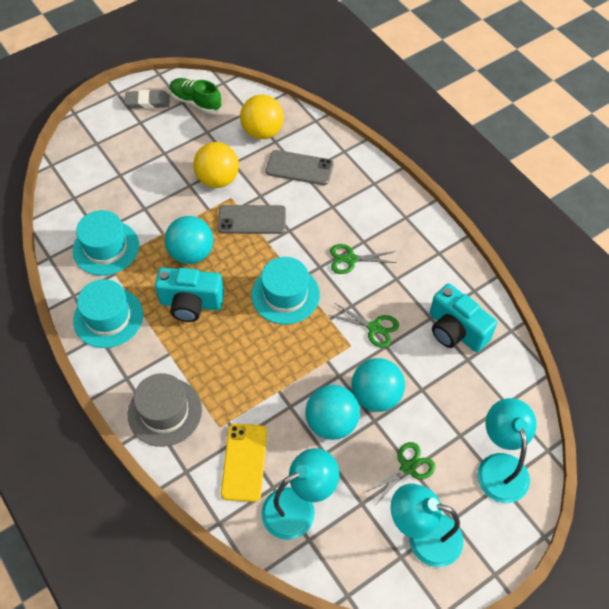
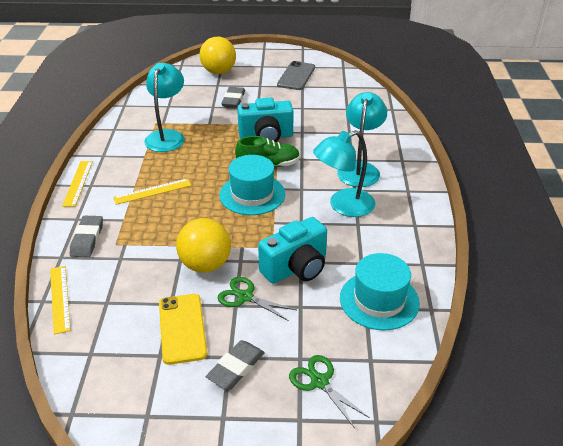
green scissors: [329,303,399,348] [330,244,396,274] [364,442,435,504] = 3 -> [218,277,296,321] [289,355,370,428] = 2
grey eraser: [125,90,170,109] = 1 -> [70,216,103,257] [206,340,265,390] [221,87,245,108] = 3
grey hat: [128,373,202,447] = 1 -> none = 0
grey phone: [218,205,286,234] [266,150,334,185] = 2 -> [277,61,315,90] = 1
turquoise ball: [165,216,213,264] [305,385,360,440] [351,358,405,412] = 3 -> none = 0
turquoise hat: [73,210,139,276] [73,279,143,348] [251,257,320,324] = 3 -> [219,155,285,215] [340,253,420,331] = 2
yellow ruler: none = 0 -> [50,266,71,335] [62,161,93,207] [113,178,192,205] = 3

